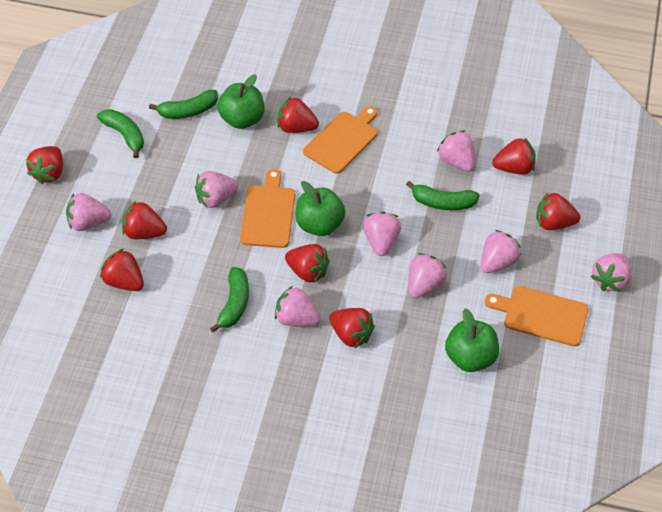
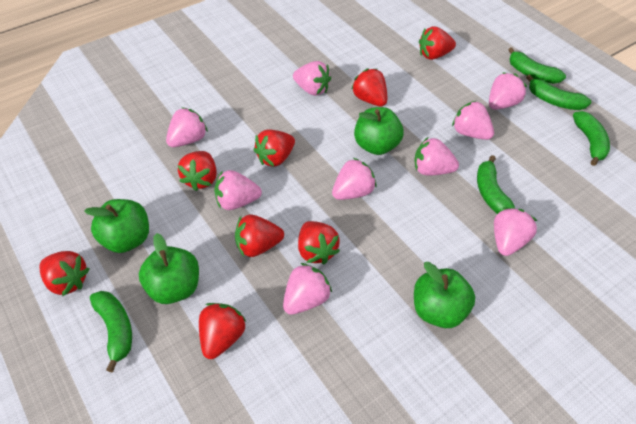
green apple: [217,75,264,129] [296,181,346,236] [445,308,499,372] = 3 -> [84,199,149,253] [139,233,199,304] [354,107,404,155] [414,262,475,328] = 4
green banana: [97,109,144,158] [149,90,218,119] [210,267,249,332] [406,181,480,210] = 4 -> [90,291,132,372] [477,155,515,214] [508,47,566,84] [526,75,591,110] [573,111,610,166] = 5
orange cutting board: [240,169,295,248] [303,106,378,174] [485,286,588,347] = 3 -> none = 0
pink strawberry: [66,193,112,231] [195,171,238,208] [275,286,321,326] [363,212,401,256] [408,253,447,298] [437,130,475,172] [481,230,521,273] [591,253,631,292] = 8 -> [166,107,208,147] [214,170,262,210] [283,263,332,315] [293,61,331,96] [332,158,377,200] [414,137,459,176] [452,101,494,140] [489,72,527,110] [494,207,537,256] = 9

